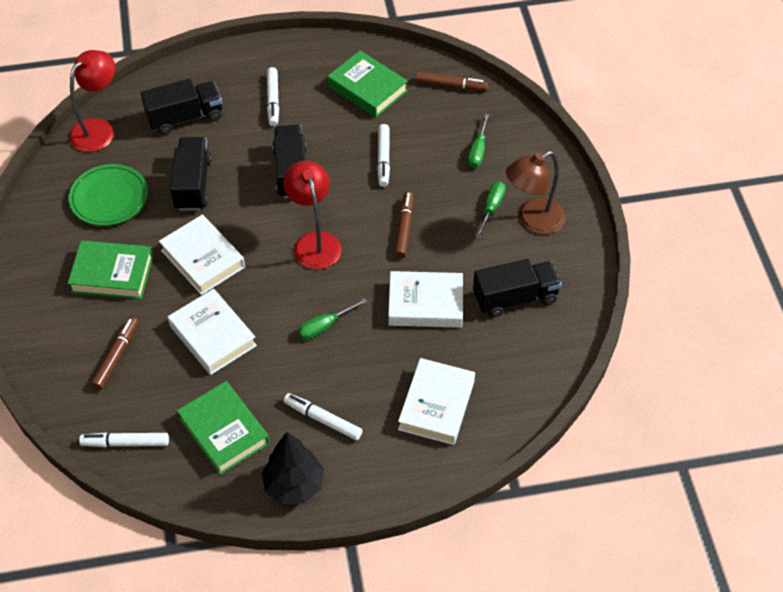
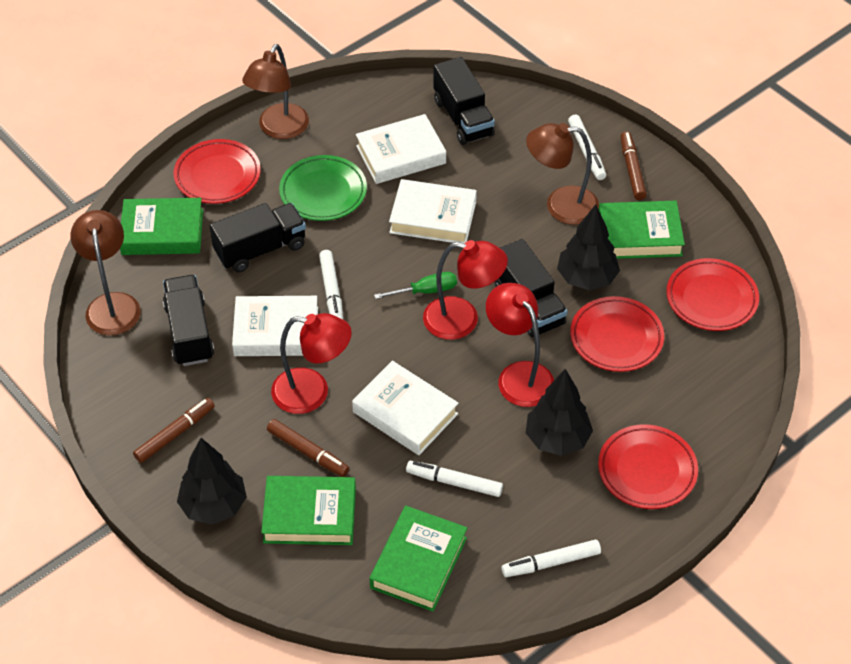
black tree: [262,432,324,504] = 1 -> [177,438,247,525] [526,369,593,456] [557,205,620,290] = 3
brown lamp: [506,151,566,234] = 1 -> [70,210,141,335] [242,44,309,139] [526,123,599,225] = 3
green book: [67,240,153,300] [177,381,270,475] [328,50,408,118] = 3 -> [120,198,203,255] [261,476,356,545] [370,506,467,612] [599,201,685,259] = 4
green screwdriver: [298,298,367,340] [468,114,489,168] [475,182,506,238] = 3 -> [374,272,457,299] = 1
red lamp: [69,50,115,152] [283,161,342,270] = 2 -> [271,313,352,414] [423,240,508,340] [486,283,554,407] = 3
red plate: none = 0 -> [173,139,261,204] [570,296,664,372] [598,424,698,509] [666,258,759,331] = 4

